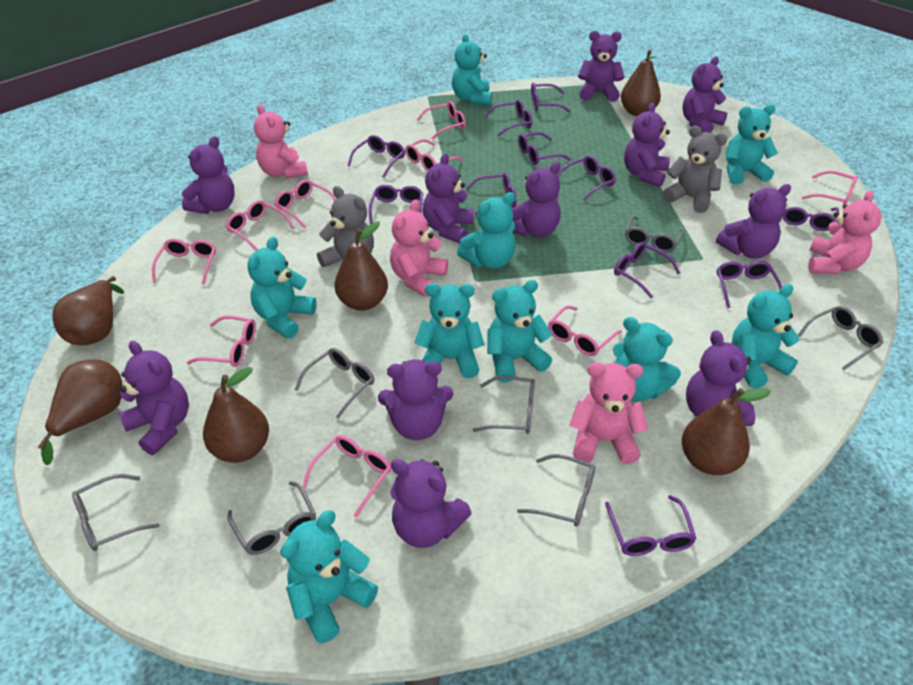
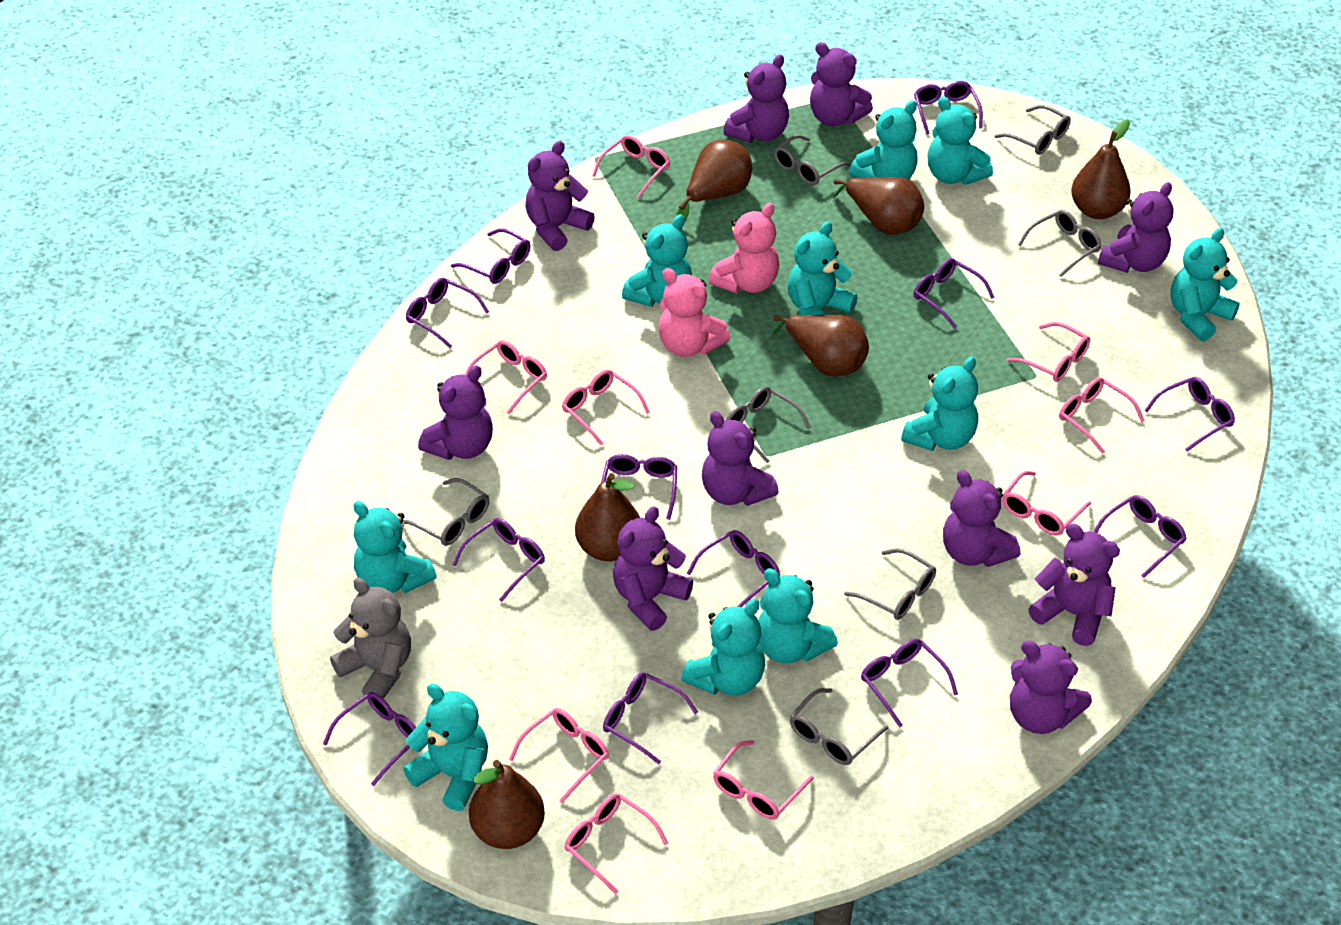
grey teddy bear: [317,186,374,267] [663,126,728,213] = 2 -> [330,578,411,699] = 1
pink teddy bear: [254,104,308,179] [390,199,448,297] [569,362,648,464] [808,190,882,275] = 4 -> [658,268,731,357] [708,203,779,293] = 2
purple glasses: [348,135,405,178] [369,185,423,224] [466,172,517,215] [484,100,532,137] [518,132,571,165] [531,83,571,113] [557,156,616,201] [605,495,697,556] [614,242,680,299] [717,261,782,308] [782,197,839,231] = 11 -> [323,692,416,786] [406,278,489,348] [451,228,530,284] [453,518,545,602] [601,454,677,520] [603,672,698,764] [687,530,780,607] [861,639,958,728] [914,81,983,134] [914,258,995,328] [1094,495,1187,578] [1145,377,1235,452] = 12
purple teddy bear: [119,341,189,455] [182,136,235,214] [378,359,453,440] [390,459,472,548] [422,153,474,243] [512,162,561,237] [578,31,625,102] [624,103,670,187] [682,56,727,133] [686,330,755,426] [716,184,791,259] = 11 -> [418,365,493,460] [525,141,595,251] [613,506,693,631] [702,411,779,506] [723,54,789,143] [810,42,873,126] [943,470,1020,567] [1010,640,1092,734] [1028,524,1120,646] [1098,182,1173,273] = 10
turquoise teddy bear: [248,237,316,339] [280,510,378,643] [414,283,485,378] [452,34,492,105] [457,192,516,269] [487,280,553,383] [613,317,681,402] [726,104,778,185] [732,284,800,389] = 9 -> [354,501,436,593] [403,684,488,811] [622,214,692,307] [681,599,765,696] [758,568,838,663] [788,221,858,315] [849,100,918,179] [901,357,978,451] [927,96,993,185] [1170,228,1240,341] = 10

